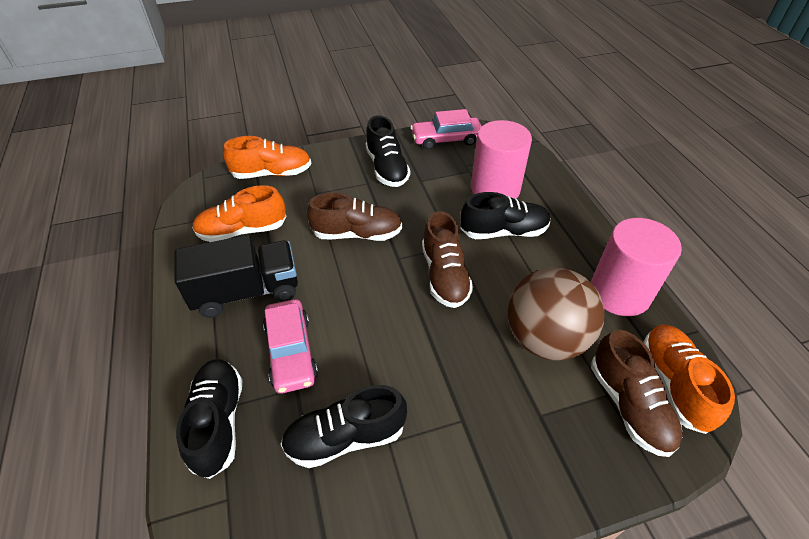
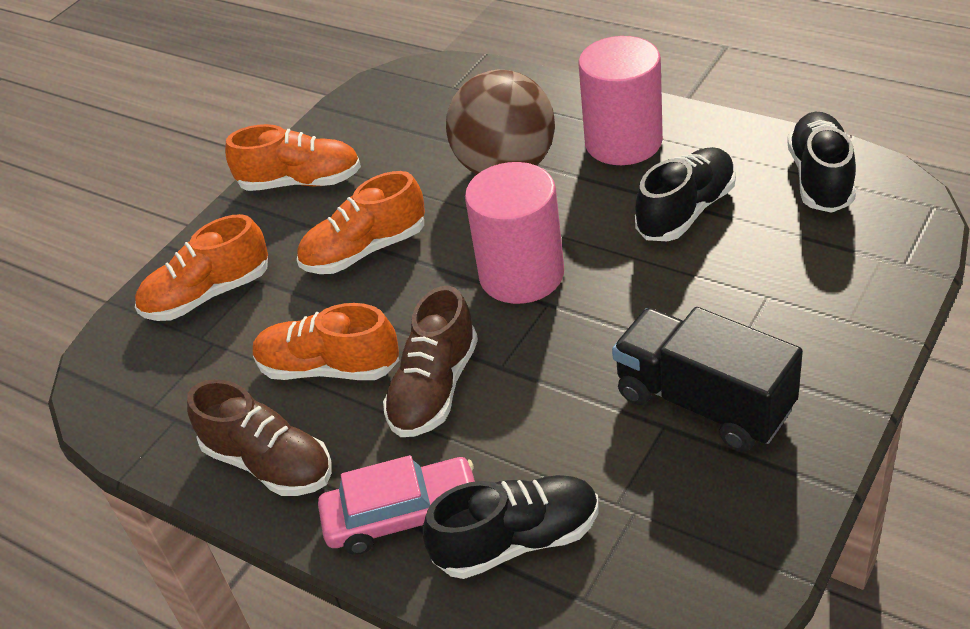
black shoe: [176,359,243,479] [280,385,407,468] [365,115,410,187] [461,192,551,239] = 4 -> [423,475,599,579] [635,147,736,241] [787,112,856,213] = 3
brown shoe: [307,193,402,241] [422,211,473,308] [591,330,683,457] = 3 -> [187,379,331,496] [383,286,478,437] = 2
orange shoe: [192,185,286,242] [223,136,312,179] [643,324,735,434] = 3 -> [135,214,268,321] [225,124,361,191] [253,303,399,380] [297,171,425,274] = 4
pink car: [263,299,318,394] [410,109,482,150] = 2 -> [318,455,475,555] = 1

